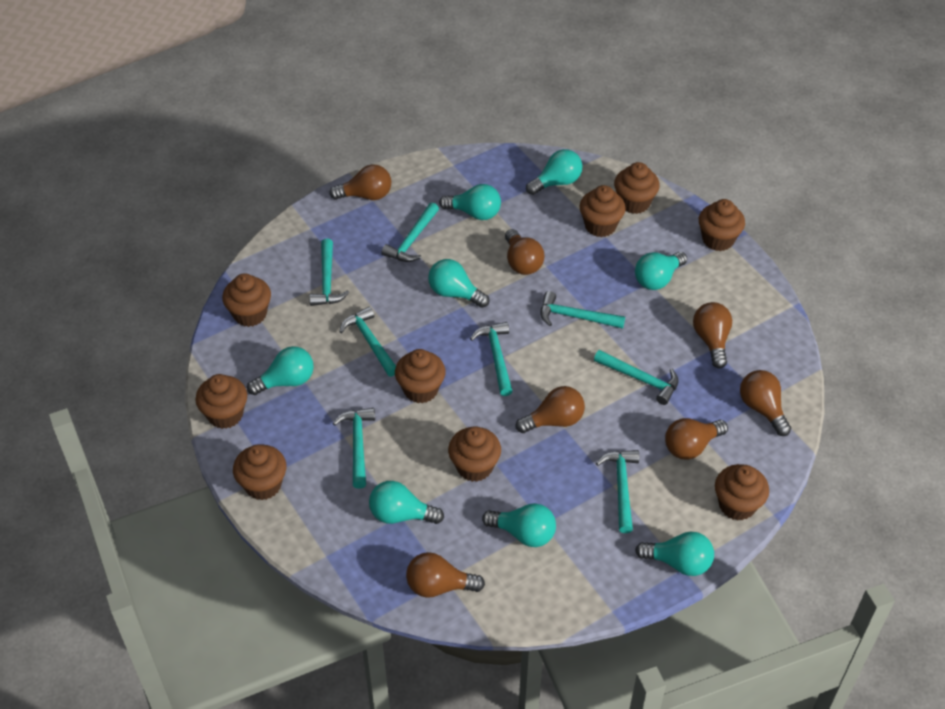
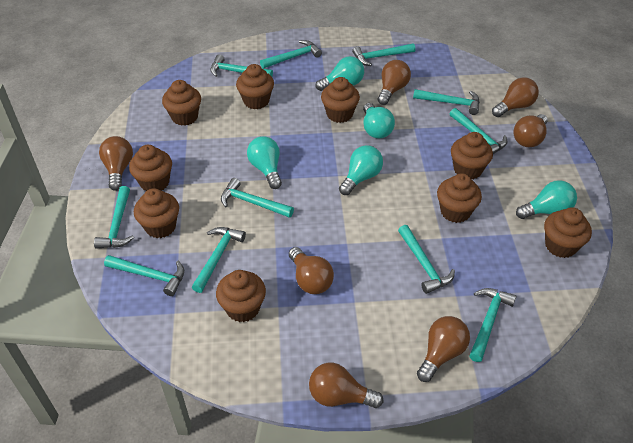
turquoise hammer: [309,239,349,306] [333,408,375,489] [339,306,396,377] [381,202,439,262] [470,322,513,396] [541,291,625,329] [594,350,679,405] [596,450,639,533] = 8 -> [94,186,134,249] [104,255,184,296] [192,227,246,293] [210,54,273,77] [221,178,294,218] [260,40,322,69] [352,43,415,66] [398,225,455,294] [413,89,480,115] [450,108,508,154] [469,288,517,362] = 11
turquoise light bulb: [247,346,314,395] [369,481,444,524] [428,259,489,308] [439,184,501,220] [482,503,556,547] [526,149,582,195] [635,252,687,290] [635,531,714,576] = 8 -> [247,136,282,189] [315,56,364,91] [339,145,383,195] [363,103,395,139] [516,180,577,219] = 5

